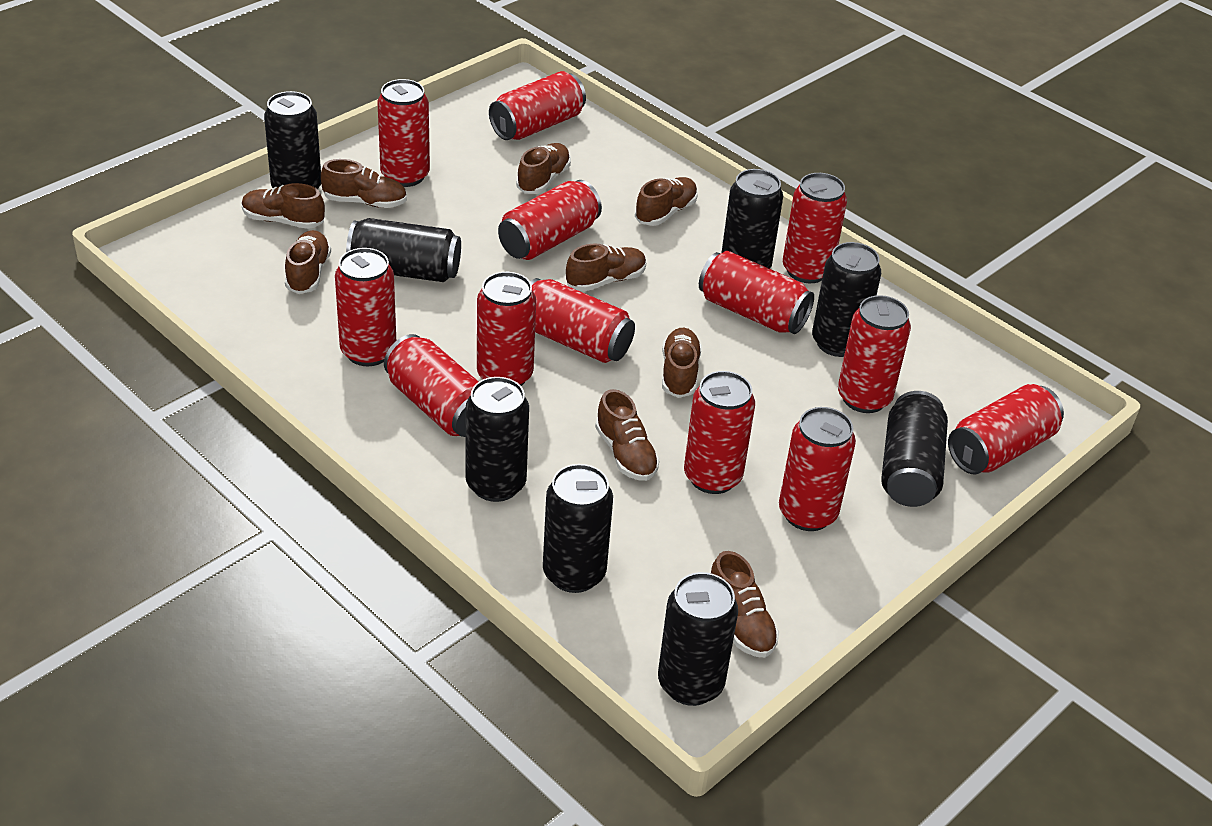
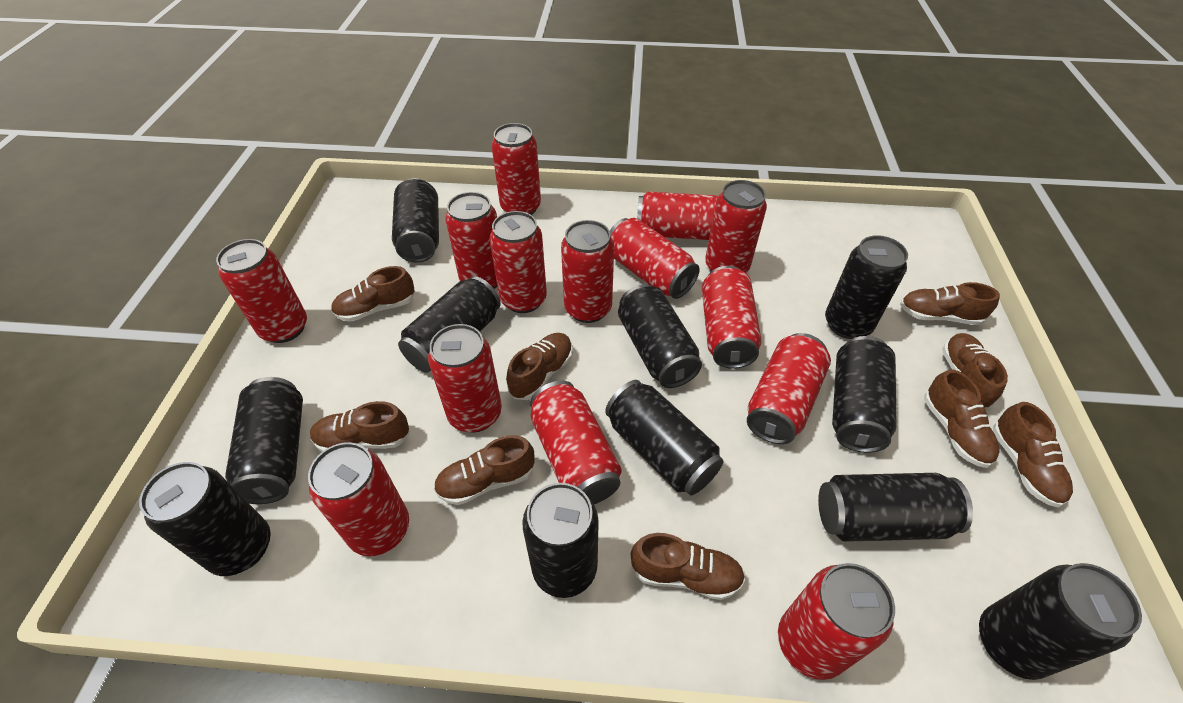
black can: [264,91,321,189] [346,218,461,282] [465,377,529,502] [543,464,613,593] [658,572,738,706] [721,169,783,269] [812,242,881,357] [881,391,948,507] = 8 -> [139,462,271,576] [225,377,303,504] [392,178,439,263] [398,276,501,373] [522,483,599,598] [605,380,724,495] [618,284,702,388] [818,473,973,542] [825,235,908,339] [832,336,897,453] [979,563,1142,680] = 11
red can: [335,248,396,366] [377,79,430,187] [384,334,479,437] [477,272,536,386] [489,71,586,140] [498,180,602,260] [530,278,635,363] [684,371,755,494] [699,251,814,334] [779,407,856,531] [783,173,847,283] [838,295,911,413] [948,384,1064,474] = 13 -> [216,239,307,343] [308,442,409,556] [428,324,502,433] [445,192,497,289] [490,211,547,313] [492,123,541,215] [530,380,622,504] [561,220,614,323] [610,218,700,299] [637,192,718,240] [702,266,761,369] [705,180,767,273] [747,333,831,444] [778,563,895,680] = 14

